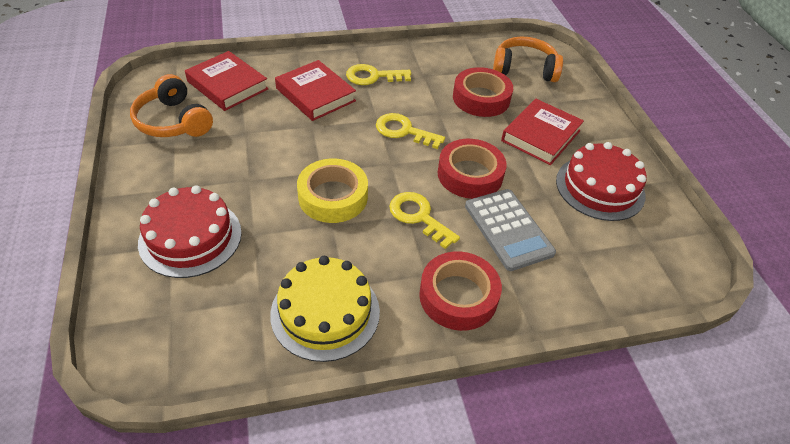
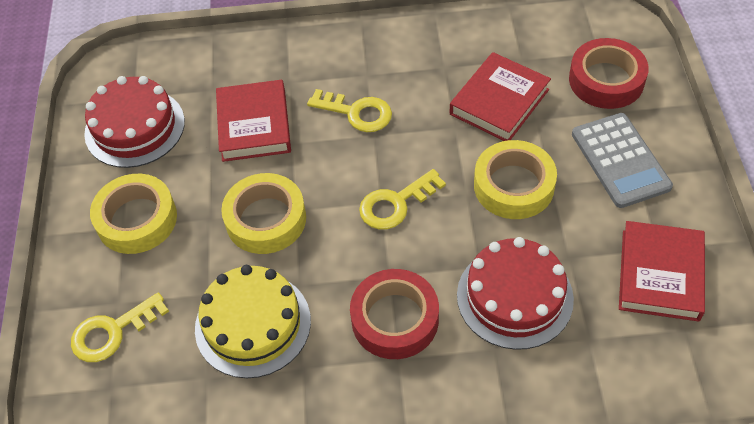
orange headphones: [130,74,213,137] [493,37,563,82] = 2 -> none = 0
red tape: [419,251,502,331] [438,139,507,199] [453,67,513,117] = 3 -> [350,269,439,359] [569,38,649,109] = 2
yellow tape: [297,158,368,223] = 1 -> [90,174,177,254] [221,173,306,254] [474,140,557,219] = 3

